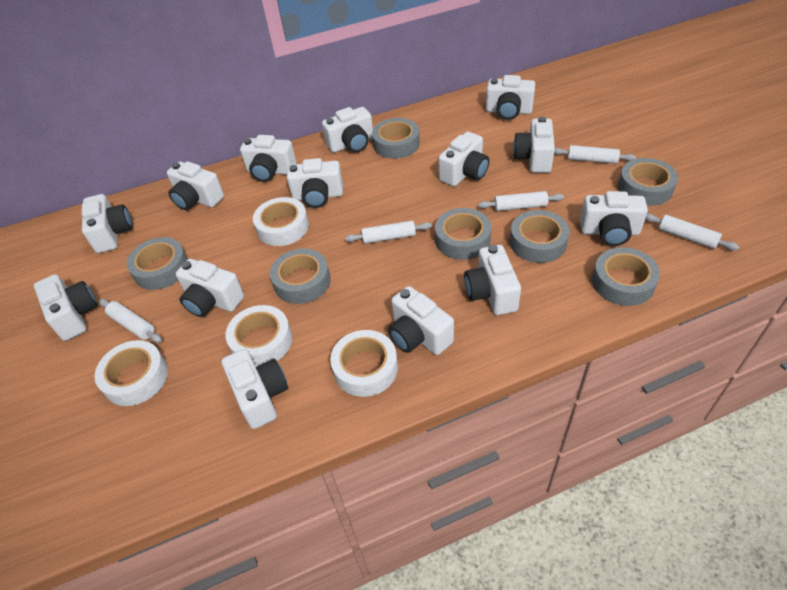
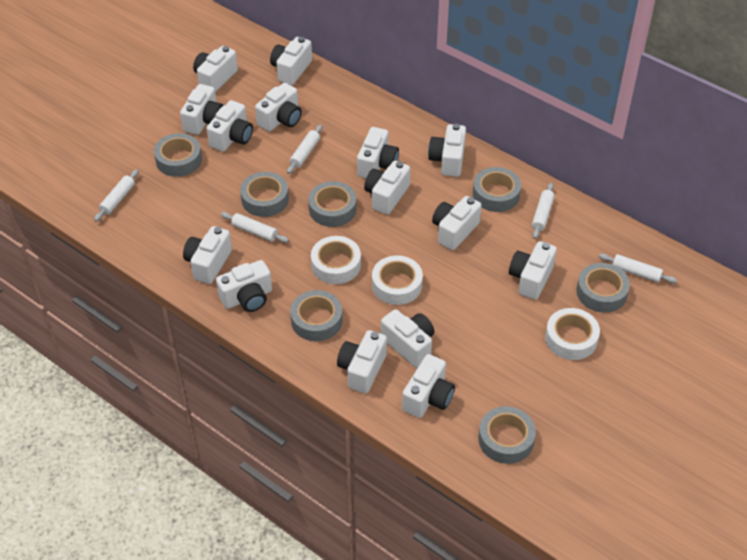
white camera: [34,274,98,341] [82,194,133,253] [167,161,224,210] [176,259,244,317] [221,349,288,429] [240,135,296,182] [287,158,343,208] [322,107,373,153] [388,286,454,355] [438,132,489,186] [464,245,521,315] [486,75,535,120] [513,117,555,173] [580,191,648,246] = 14 -> [180,84,223,135] [183,226,232,284] [193,46,238,92] [206,100,253,152] [216,260,272,312] [255,83,302,132] [270,37,312,85] [337,330,387,393] [357,127,399,178] [364,161,410,215] [381,309,434,368] [402,354,455,418] [428,124,466,177] [432,196,482,251] [509,241,557,300] = 15
white tape: [94,340,168,406] [226,305,292,367] [253,197,309,246] [330,330,398,397] = 4 -> [311,236,361,284] [372,256,423,305] [545,308,600,360] = 3

